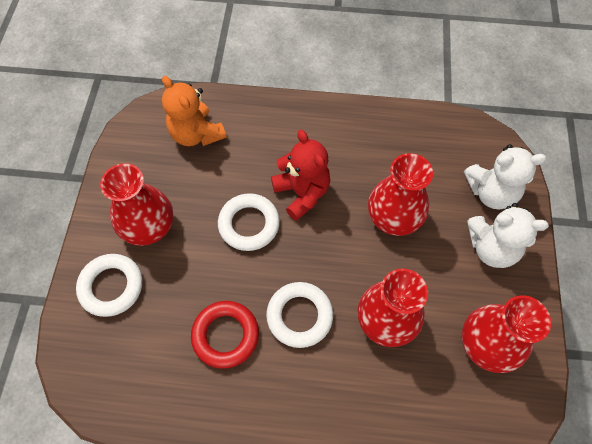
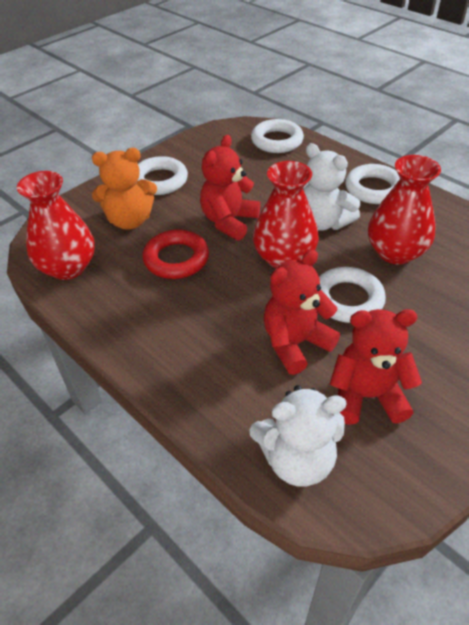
red teddy bear: [271,130,330,221] = 1 -> [200,135,260,241] [263,250,340,375] [330,309,422,425] = 3
red vase: [100,163,173,246] [357,269,428,347] [368,153,433,236] [462,295,551,373] = 4 -> [17,171,95,280] [253,161,319,268] [368,155,441,264] = 3
white ring: [76,254,142,317] [218,193,280,251] [266,282,333,348] = 3 -> [138,156,188,195] [251,119,304,153] [319,267,386,323] [345,164,400,204] = 4

